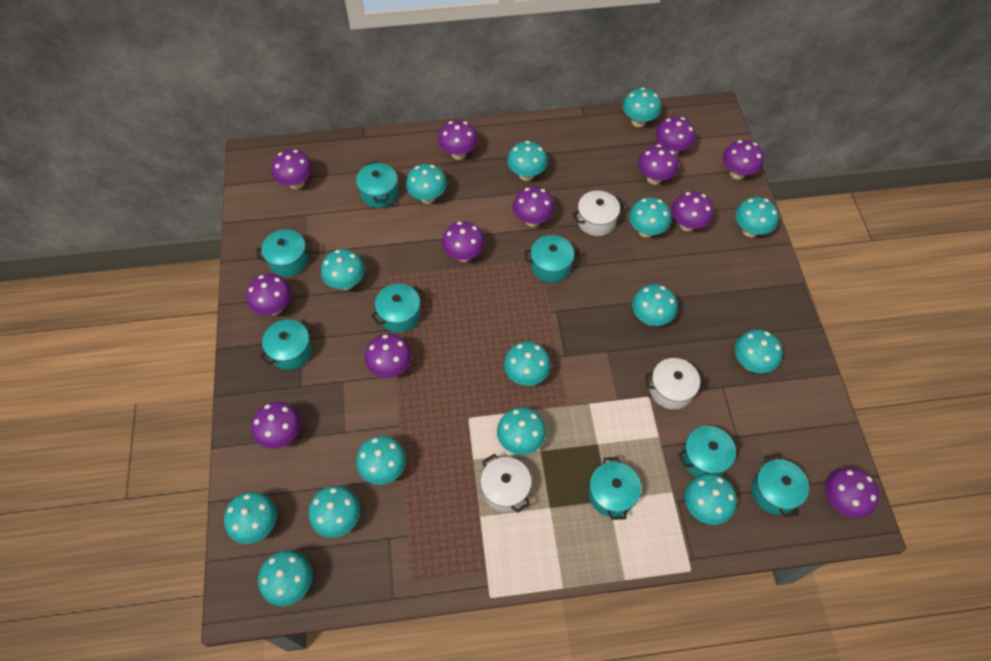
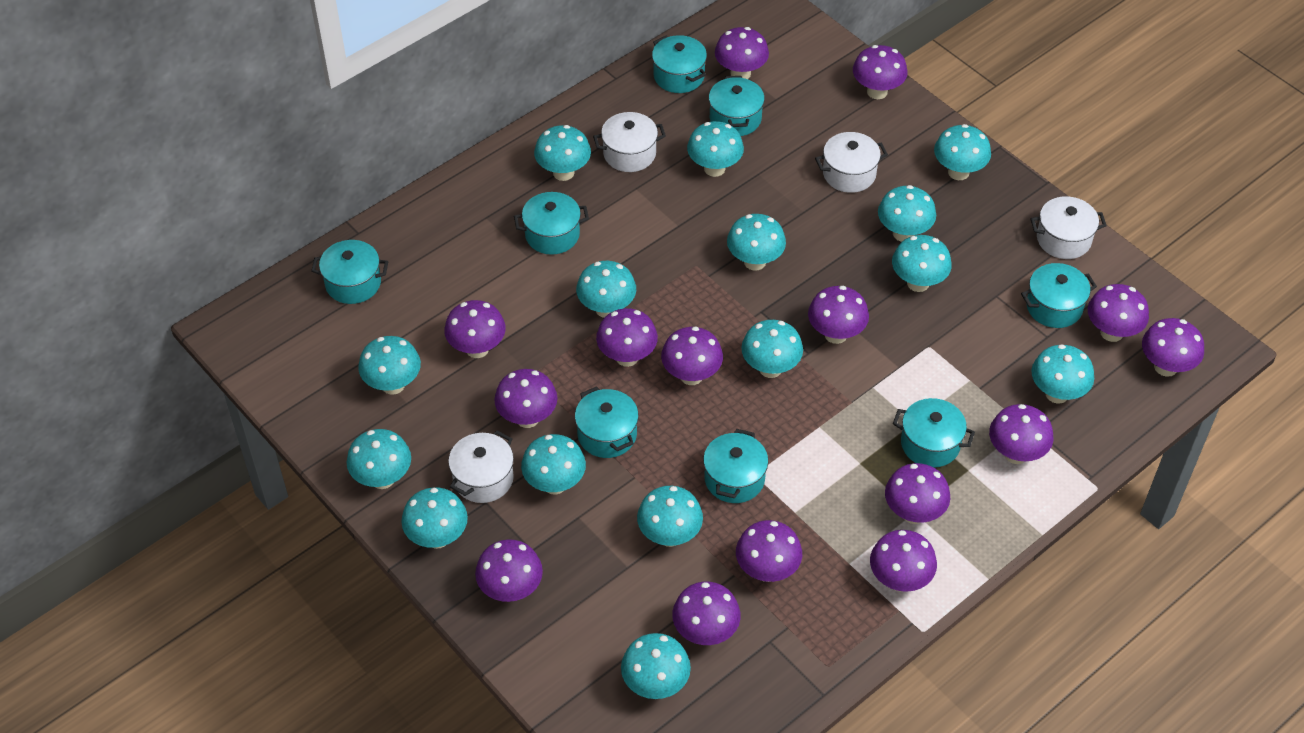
purple mushroom: [246,274,292,315] [251,401,301,449] [272,150,313,189] [365,334,412,377] [438,120,478,160] [442,221,485,262] [513,187,555,227] [638,144,679,185] [656,117,695,155] [671,191,714,231] [723,140,764,179] [825,468,879,518] = 12 -> [444,300,506,358] [475,539,543,602] [494,369,557,428] [596,308,658,367] [661,327,723,385] [672,582,741,645] [715,27,769,79] [736,520,802,582] [808,286,869,344] [853,45,907,99] [870,530,937,592] [885,463,950,524] [989,404,1053,464] [1088,284,1149,342] [1142,318,1204,377] = 15
white pot: [480,454,532,513] [572,190,625,236] [645,358,706,409] = 3 -> [448,431,514,503] [593,112,666,172] [815,132,888,193] [1030,196,1107,259] = 4

